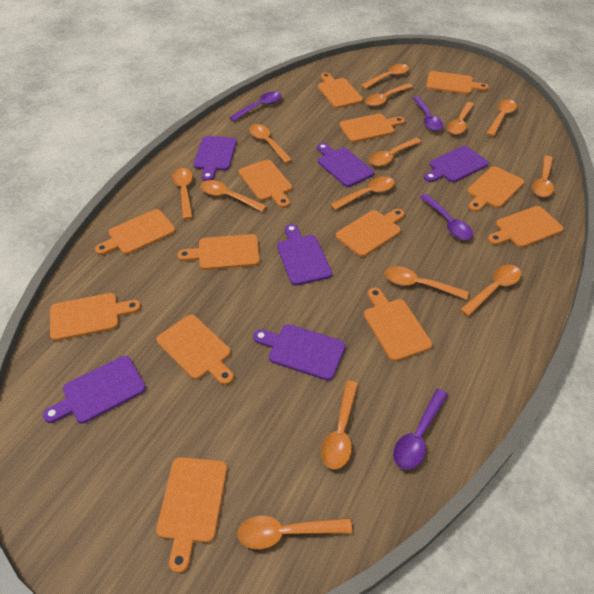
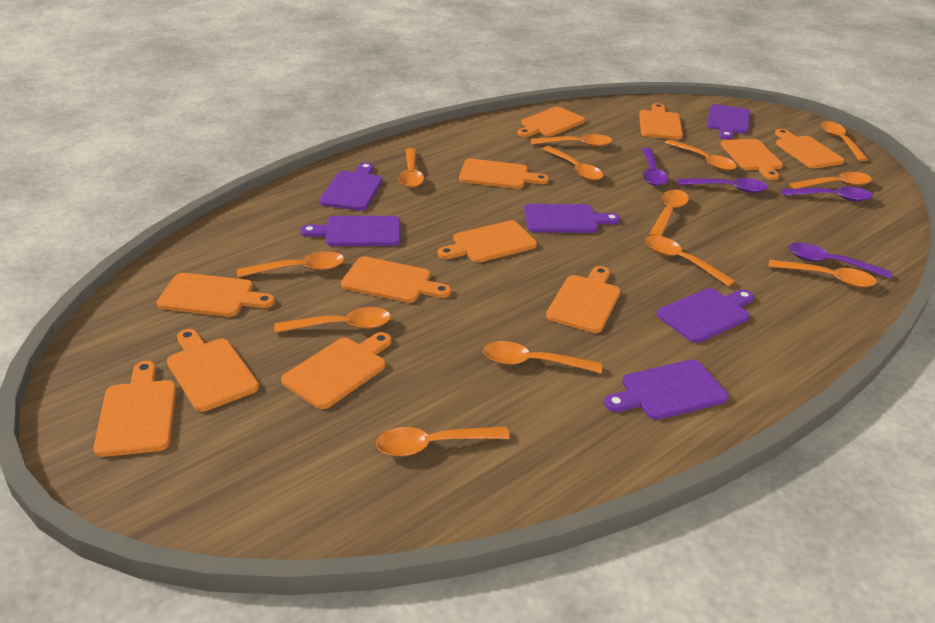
orange cutting board: [50,293,141,341] [95,209,175,255] [156,315,234,385] [156,457,227,573] [178,234,260,270] [239,160,292,208] [318,73,363,108] [336,209,405,257] [339,114,405,142] [364,288,432,361] [426,71,489,94] [467,166,524,212] [488,206,564,248] = 13 -> [94,361,176,457] [157,273,275,317] [167,329,259,412] [281,332,392,409] [341,256,451,303] [438,220,537,263] [459,159,549,189] [517,107,585,137] [546,266,621,333] [639,103,683,139] [721,139,783,180] [775,129,844,169] = 12
orange spoon: [172,168,193,219] [200,180,267,212] [237,515,352,549] [249,124,292,163] [321,380,358,469] [330,177,395,210] [361,64,409,89] [365,83,413,106] [369,138,421,166] [385,266,469,300] [447,102,474,135] [460,265,521,316] [486,100,517,137] [532,156,554,197] = 14 -> [237,251,344,277] [274,307,391,333] [376,427,510,457] [398,148,424,188] [483,341,602,373] [531,134,612,147] [543,146,603,181] [645,235,735,286] [649,190,689,236] [665,140,737,171] [768,259,877,288] [789,172,872,189] [821,121,868,162] = 13

